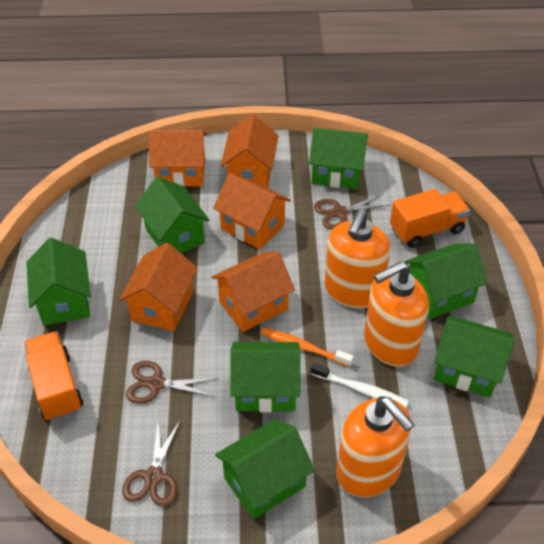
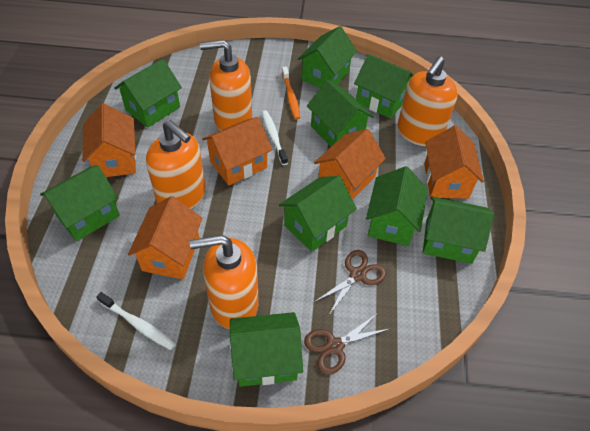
brown scissors: [122,417,181,507] [126,361,219,404] [314,194,391,229] = 3 -> [304,312,389,374] [313,250,386,315] = 2
green house: [26,238,91,326] [135,177,209,253] [215,419,315,520] [230,342,300,413] [309,128,368,189] [404,243,487,319] [434,315,514,398] = 7 -> [40,165,120,241] [114,59,182,128] [230,312,303,387] [279,176,357,252] [298,26,357,88] [307,80,374,147] [354,54,413,119] [366,166,428,246] [423,197,494,264] = 9
orange soap dispenser: [325,209,390,308] [336,396,415,497] [364,261,429,367] = 3 -> [146,120,206,209] [190,235,259,329] [200,40,252,131] [397,56,458,146] = 4
orange truck: [24,331,83,421] [390,189,470,248] = 2 -> none = 0
white toothbrush: [311,363,409,408] = 1 -> [96,292,176,350] [262,110,288,165] = 2

